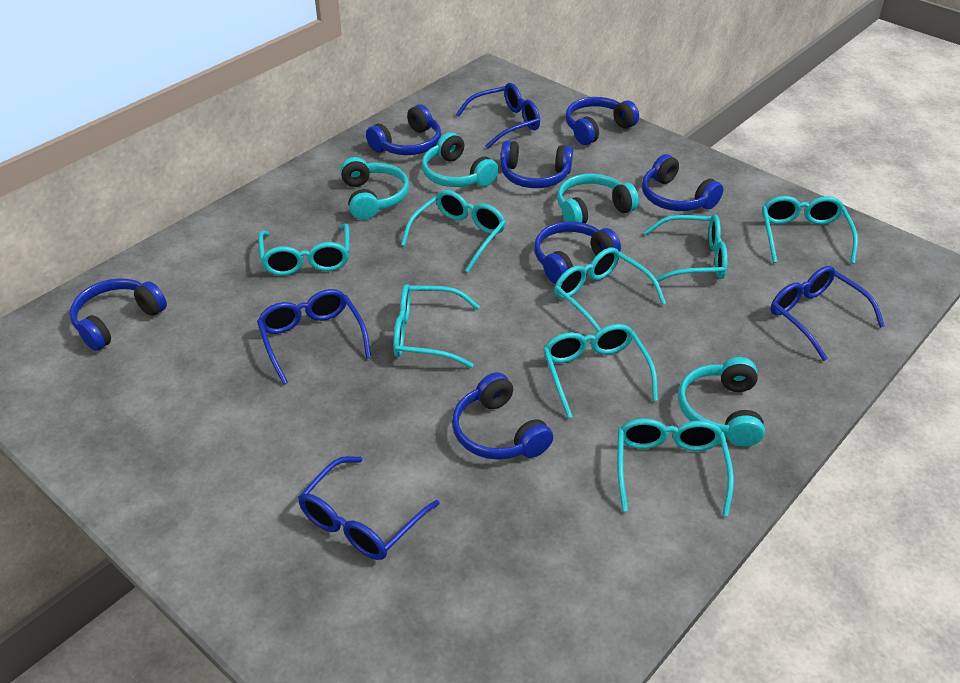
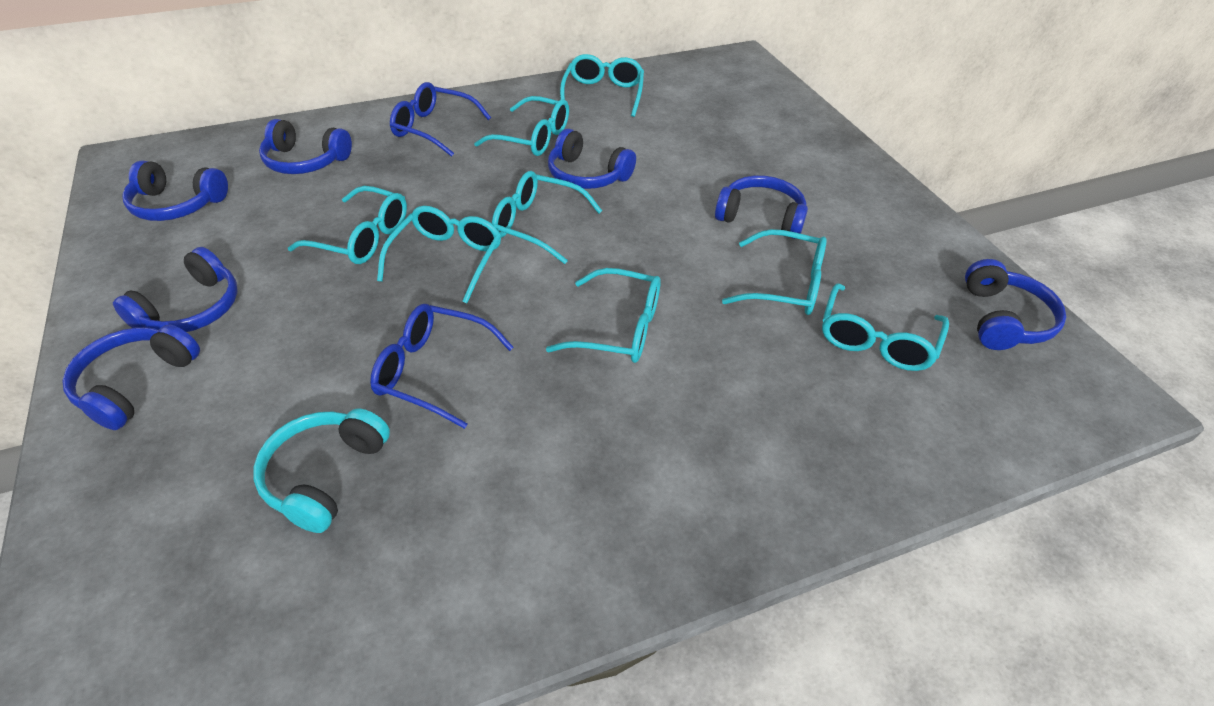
blue glasses: [257,289,371,384] [298,456,440,560] [456,83,540,149] [770,266,885,361] = 4 -> [370,304,514,429] [390,82,491,157] = 2
turquoise headphones: [340,157,409,220] [422,132,499,187] [557,174,639,223] [678,357,765,446] = 4 -> [253,409,390,533] = 1

